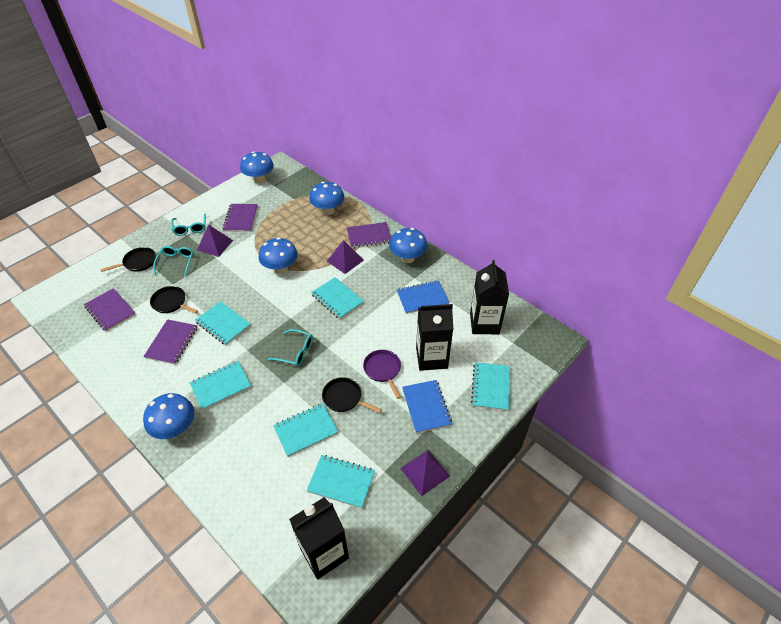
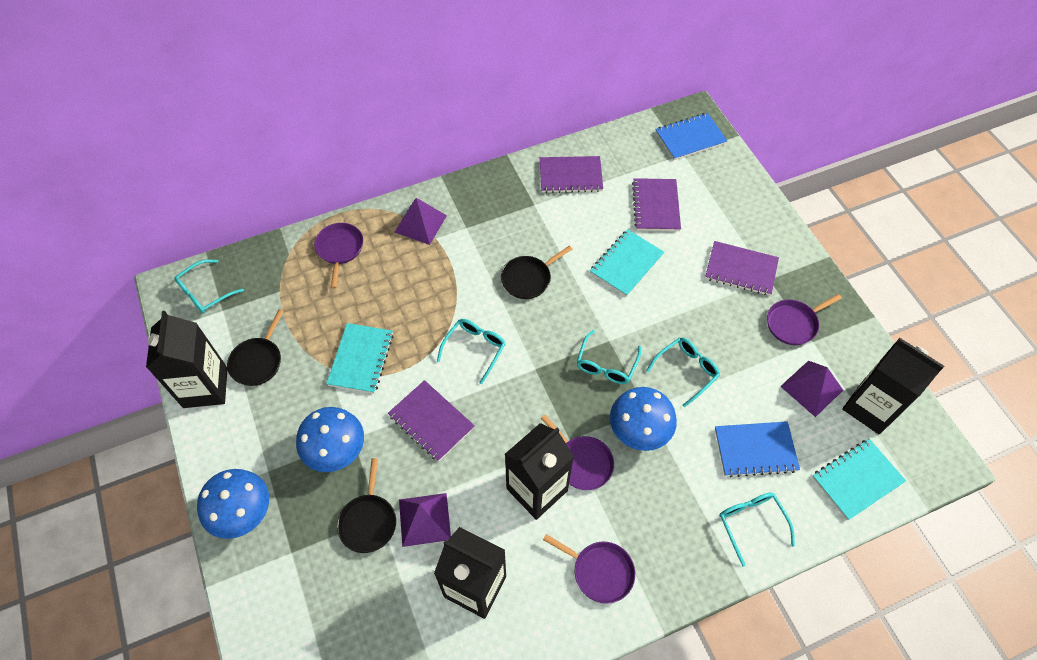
black carton: [289,497,349,580] [416,304,453,371] [470,260,509,334] = 3 -> [146,311,227,408] [434,527,506,619] [505,423,574,520] [842,338,944,434] = 4
blue mushroom: [143,393,194,439] [240,151,274,183] [259,237,298,274] [309,182,345,215] [389,228,428,263] = 5 -> [197,469,269,539] [296,407,364,472] [610,387,677,451] = 3
purple pan: [363,350,401,399] = 1 -> [314,223,363,288] [541,415,614,490] [543,534,635,604] [767,294,842,345] = 4
turquoise glasses: [153,246,194,277] [171,214,206,236] [268,329,313,366] = 3 -> [174,260,244,314] [437,319,506,384] [576,330,641,384] [646,337,720,407] [719,492,795,566] = 5
turquoise notebook: [190,361,251,410] [195,301,251,345] [273,403,338,457] [307,455,375,508] [311,277,364,319] [471,362,510,411] = 6 -> [326,323,394,394] [590,229,664,297] [812,439,906,520] = 3

